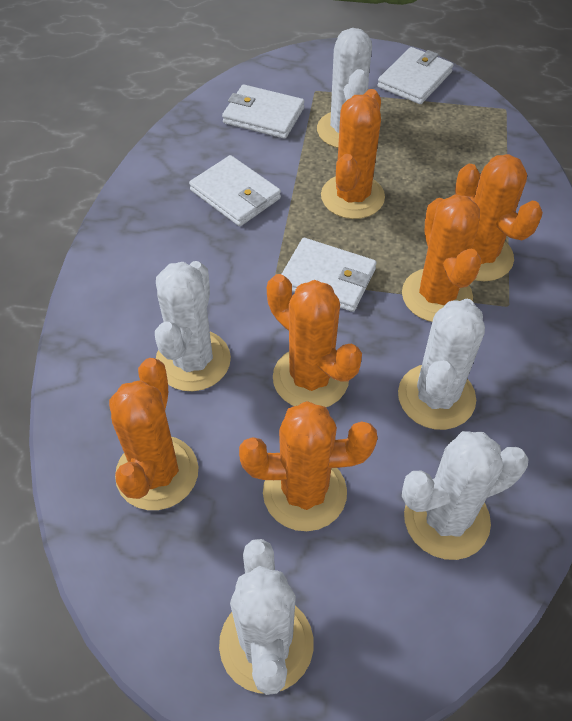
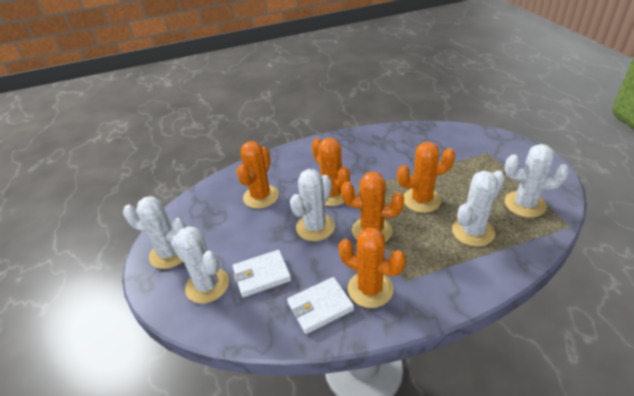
orange cactus: [109,358,198,510] [239,401,377,531] [267,274,362,407] [321,89,385,219] [402,194,481,322] [455,154,543,281] = 6 -> [237,141,279,209] [312,138,350,206] [339,228,406,308] [341,171,404,242] [397,142,455,213] = 5
white wallet: [189,155,281,226] [222,85,304,139] [281,238,377,312] [377,47,453,104] = 4 -> [233,250,291,297] [287,277,354,334] = 2

